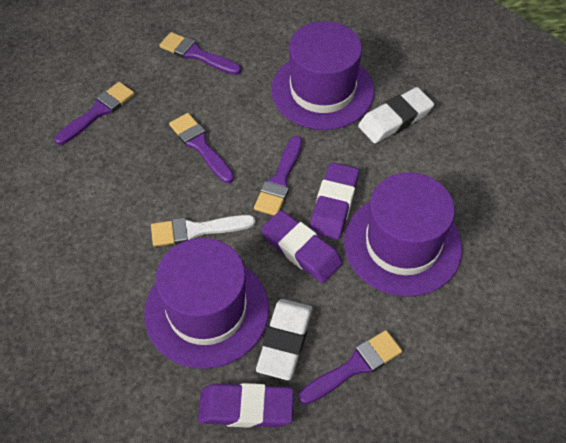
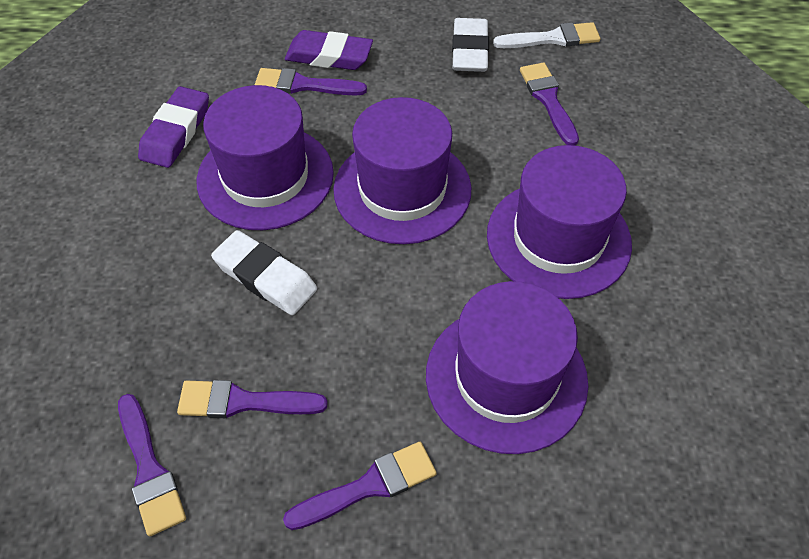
purple eraser: [198,383,294,428] [261,210,343,283] [309,162,359,240] = 3 -> [138,86,209,168] [285,30,373,70] = 2
purple hat: [144,238,269,369] [271,21,374,130] [344,172,462,297] = 3 -> [197,85,334,230] [333,97,471,244] [426,281,588,454] [487,145,632,299] = 4

